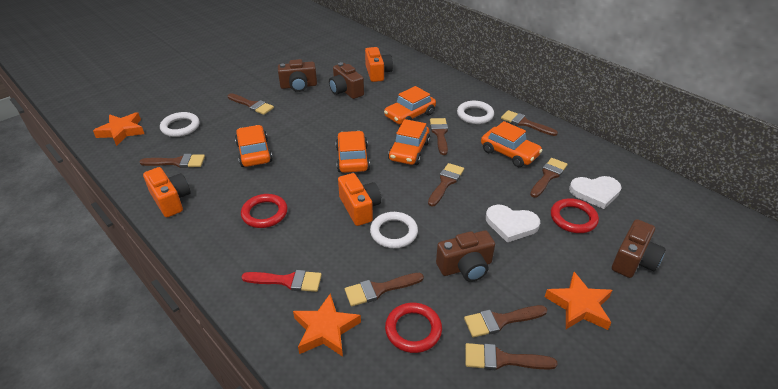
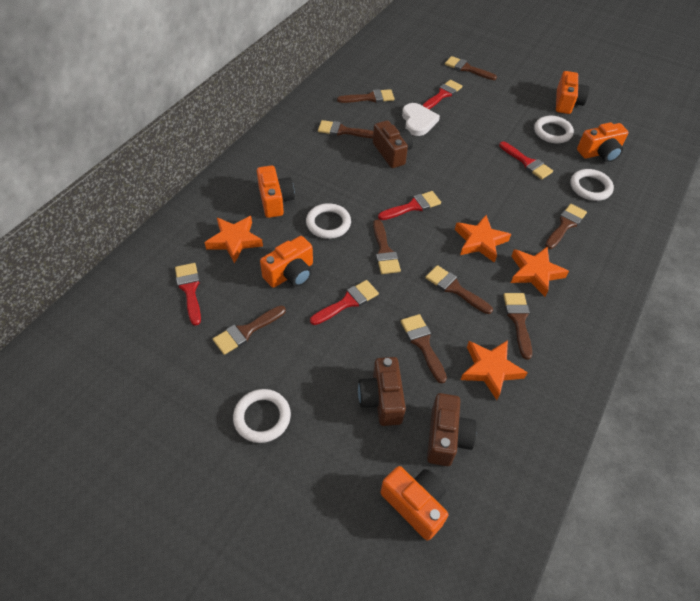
brown camera: [278,59,317,92] [329,62,364,99] [436,230,495,282] [612,219,666,278] = 4 -> [358,357,406,426] [373,120,413,168] [427,393,477,466] = 3
orange camera: [143,167,191,217] [338,173,381,226] [365,47,393,82] = 3 -> [257,165,295,218] [260,236,313,288] [380,466,448,540] [556,71,590,114] [577,122,629,162] = 5
orange car: [235,125,273,167] [336,131,370,173] [384,86,436,125] [388,119,430,165] [481,121,543,167] = 5 -> none = 0
orange star: [93,112,144,146] [293,293,361,357] [545,272,613,330] = 3 -> [204,216,263,264] [455,215,511,263] [461,340,528,400] [511,247,569,297] = 4
red brush: [241,270,322,292] = 1 -> [175,263,201,326] [310,280,379,325] [378,191,441,220] [422,80,462,109] [499,141,553,179] = 5
red ring: [241,194,288,228] [385,303,442,353] [551,198,599,233] = 3 -> none = 0
white heart: [486,205,540,242] [569,176,622,209] = 2 -> [402,103,440,136] = 1
white ring: [160,112,199,137] [370,212,418,248] [457,101,494,124] = 3 -> [233,389,291,443] [306,203,351,239] [534,116,574,143] [570,169,614,201] = 4

